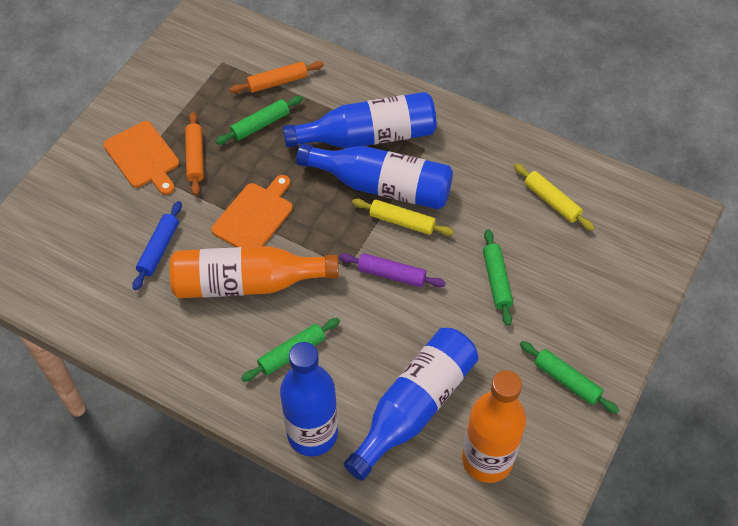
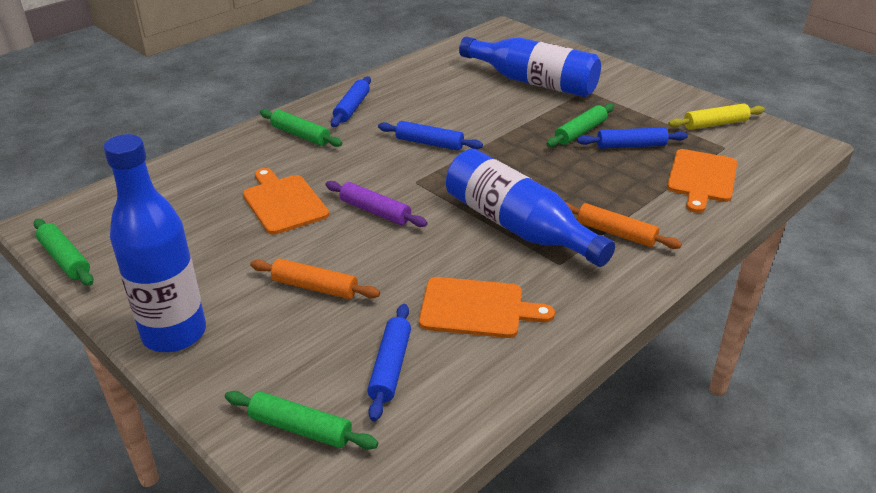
blue bottle: [280,342,338,456] [283,92,437,148] [296,143,453,209] [344,328,478,481] = 4 -> [103,134,206,352] [446,149,615,267] [459,37,601,97] = 3
blue rolling pin: [132,201,182,290] = 1 -> [331,76,371,127] [367,304,411,421] [378,121,483,151] [577,127,688,149] = 4
orange bottle: [170,246,339,298] [462,370,526,483] = 2 -> none = 0
orange cutting board: [103,121,179,195] [211,175,293,247] = 2 -> [243,168,329,235] [419,277,555,338] [667,149,737,213] = 3
yellow rolling pin: [352,199,454,236] [514,163,594,231] = 2 -> [668,103,765,130] = 1

